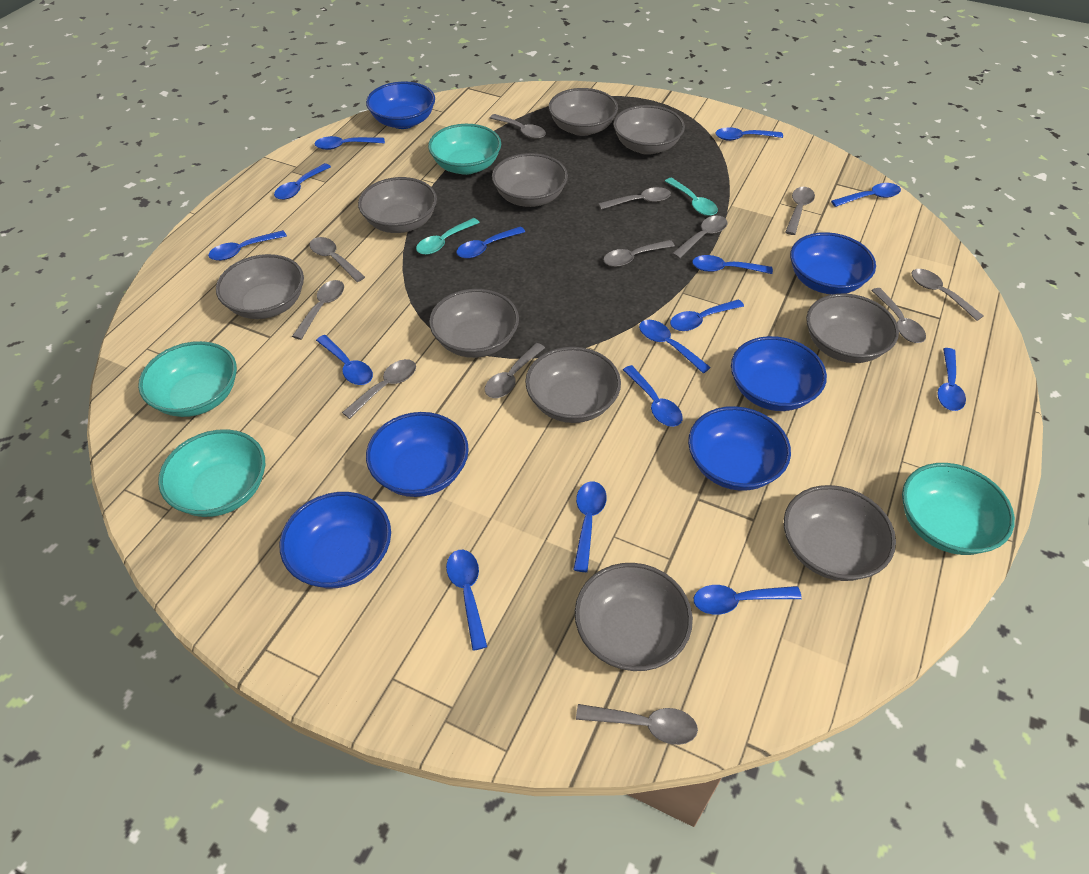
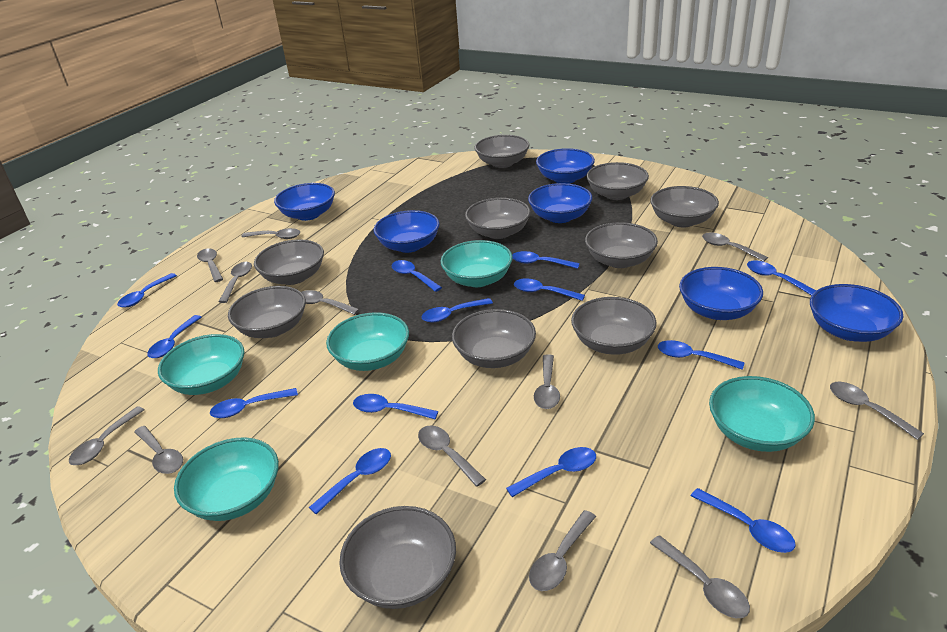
blue spoon: [208,230,287,261] [274,163,331,200] [314,136,385,150] [316,335,373,385] [446,550,487,651] [456,226,525,258] [573,481,607,572] [623,365,683,427] [639,320,711,374] [670,299,744,331] [692,255,773,274] [694,585,802,615] [715,127,783,141] [831,183,901,207] [937,348,966,411] = 15 -> [117,273,177,308] [147,315,202,358] [210,388,298,418] [309,448,391,515] [353,394,439,419] [392,260,442,292] [421,298,493,323] [506,447,596,497] [512,251,580,269] [514,278,585,301] [658,340,745,370] [691,488,796,553] [747,260,816,296] = 13
turquoise bowl: [138,341,237,417] [158,429,265,517] [428,124,501,175] [902,463,1015,555] = 4 -> [158,334,245,395] [174,437,279,521] [326,312,409,371] [441,240,513,287] [709,376,815,452] = 5
turquoise spoon: [416,218,480,255] [665,178,718,216] = 2 -> none = 0

